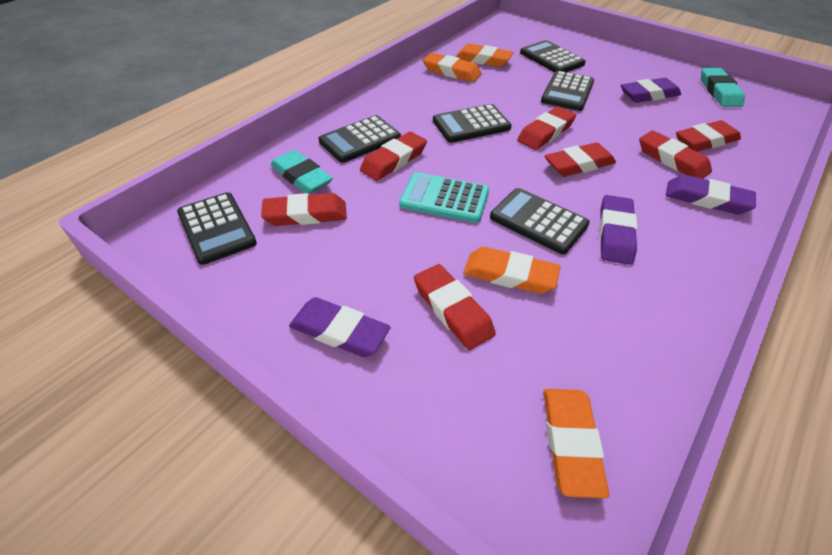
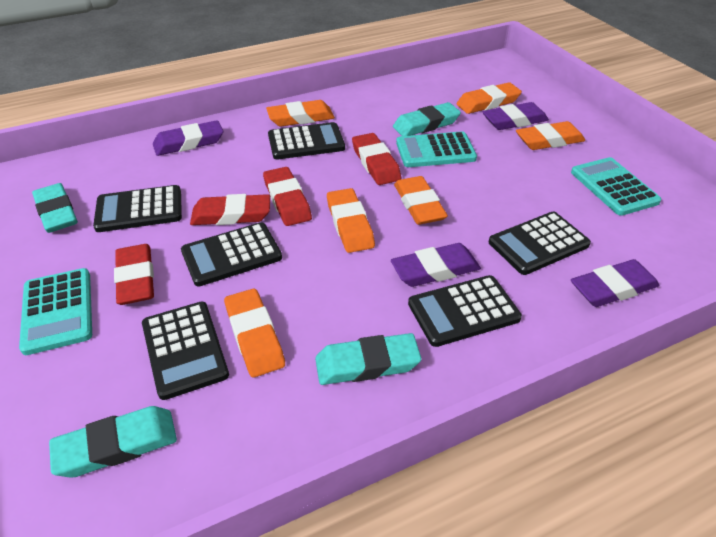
orange eraser: [423,53,482,82] [455,43,514,67] [463,247,561,294] [543,389,609,498] = 4 -> [224,289,285,378] [266,100,335,127] [327,188,375,253] [394,176,448,225] [456,82,522,114] [516,121,585,150] = 6
red eraser: [261,193,347,226] [360,132,427,181] [414,264,496,350] [517,106,576,150] [545,142,616,177] [639,130,712,179] [676,120,741,152] = 7 -> [114,244,154,305] [190,194,270,225] [263,167,312,226] [352,133,401,185] = 4
turquoise calculator: [399,172,489,223] = 1 -> [19,268,92,355] [396,131,477,167] [571,157,662,216] = 3
turquoise eraser: [271,150,333,194] [701,68,745,107] = 2 -> [32,183,78,233] [49,406,177,478] [315,333,421,385] [393,102,461,136] = 4

